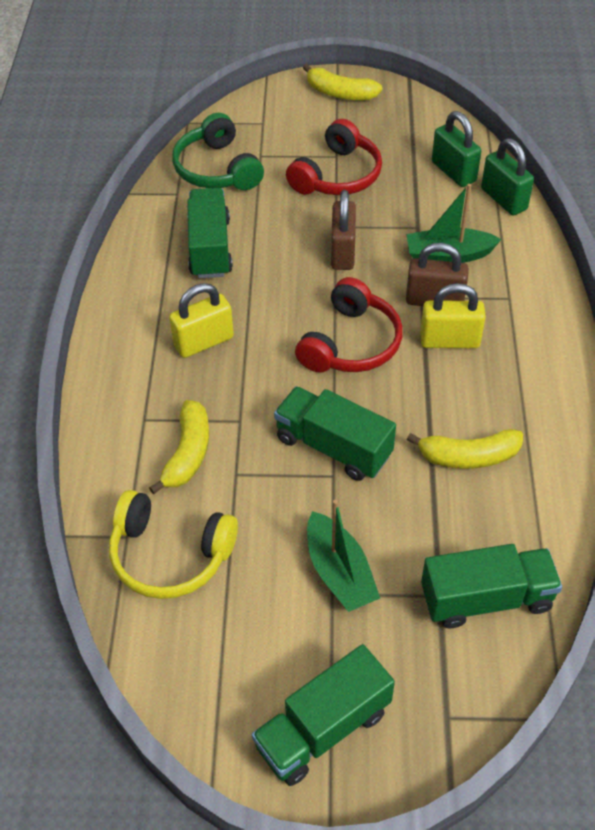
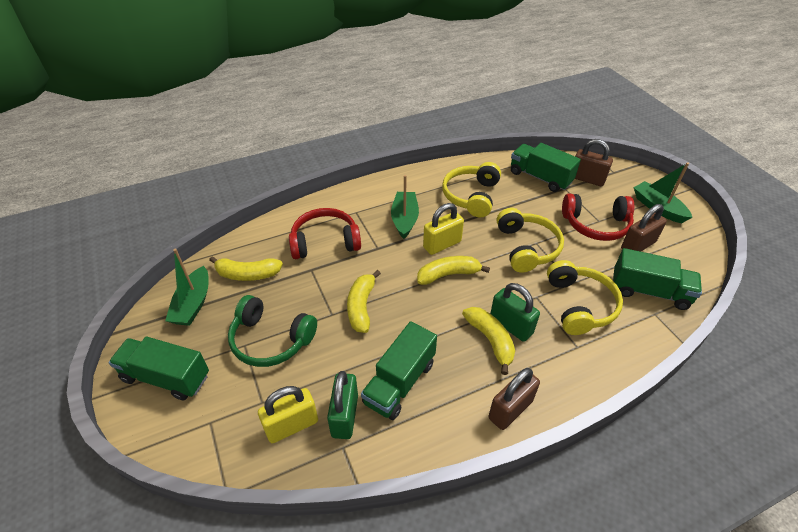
brown padlock: [331,190,356,270] [406,243,469,306] = 2 -> [488,368,540,430] [575,139,613,186] [621,204,667,252] = 3
green boat: [307,500,380,612] [406,184,502,263] = 2 -> [165,248,209,326] [391,175,419,239] [634,162,693,223] = 3
yellow banana: [149,400,209,494] [303,64,382,100] [407,429,523,469] = 3 -> [209,256,283,281] [347,270,381,333] [417,256,490,285] [462,307,515,375] = 4
yellow headphones: [109,490,238,599] = 1 -> [442,162,501,217] [497,208,564,273] [547,260,623,335] = 3

